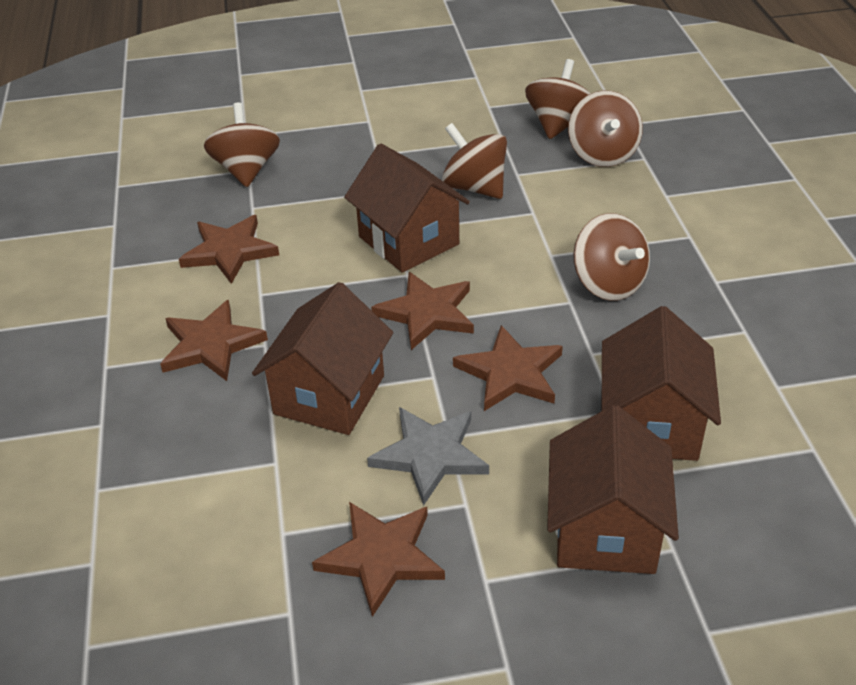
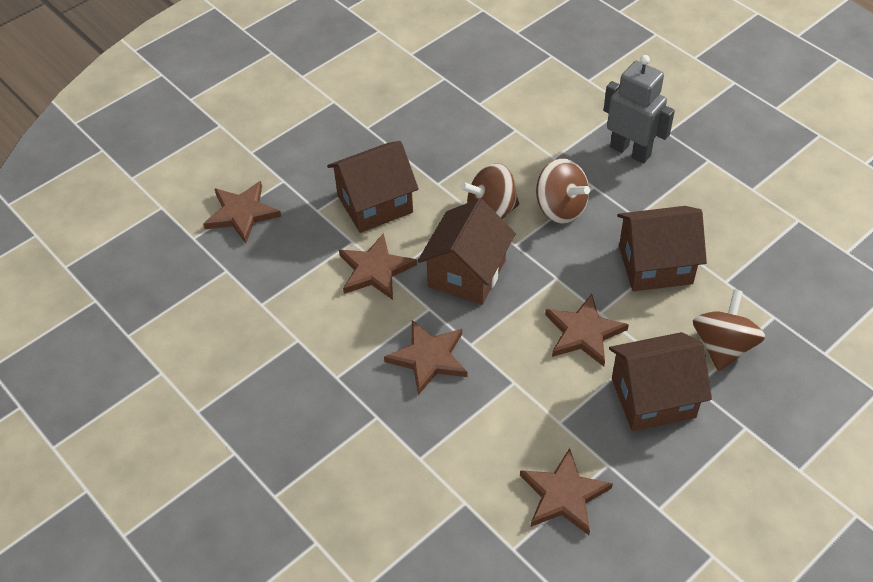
brown spinning top: [204,103,280,187] [442,123,507,199] [525,59,591,139] [568,91,643,167] [573,213,650,301] = 5 -> [460,163,519,219] [536,158,590,224] [693,289,765,371] = 3
grey robot: none = 0 -> [603,55,675,164] = 1
grey star: [367,407,489,506] = 1 -> none = 0

